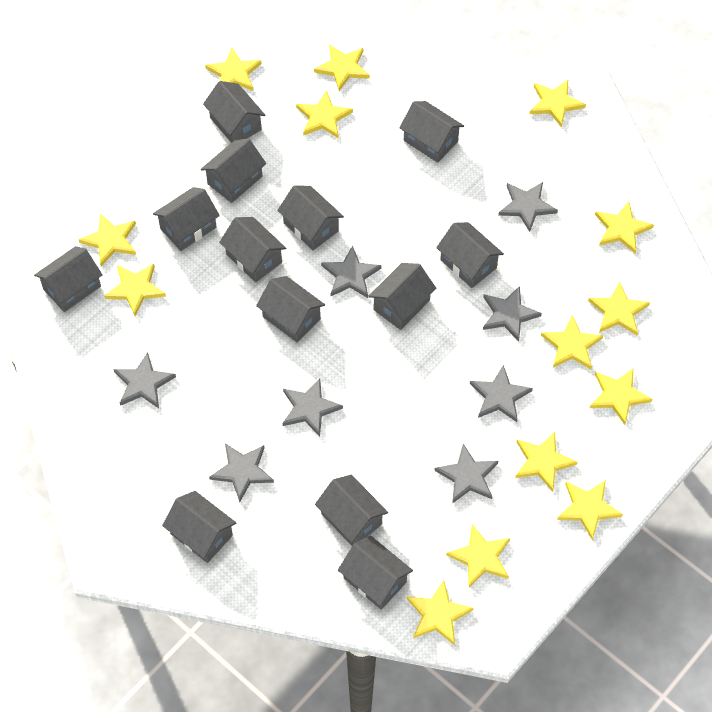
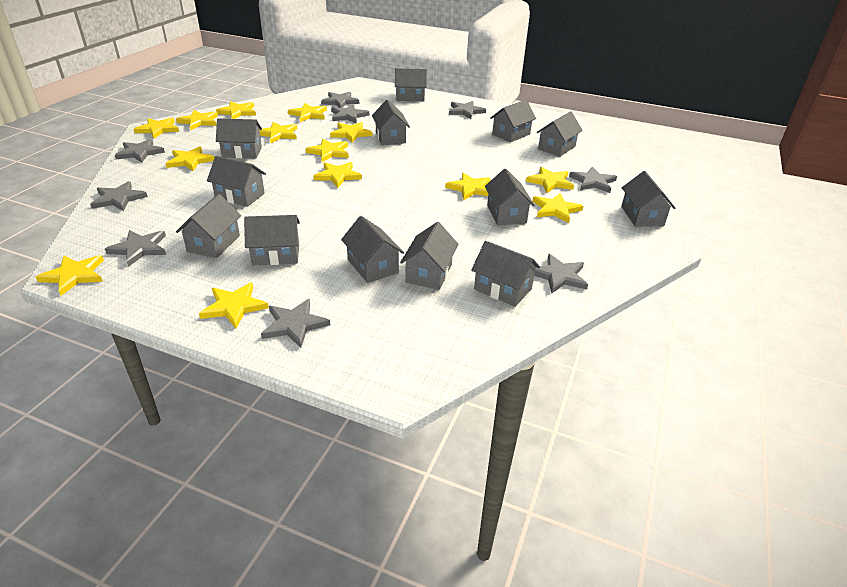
grey star: [113,352,176,408] [209,443,274,502] [282,378,343,437] [321,245,382,298] [434,444,498,504] [470,365,533,422] [483,286,542,342] [498,182,558,232] = 8 -> [90,181,148,211] [105,230,166,267] [115,139,165,163] [261,299,330,348] [321,92,359,108] [331,104,369,123] [449,101,486,119] [534,254,588,293] [569,167,617,193] = 9

